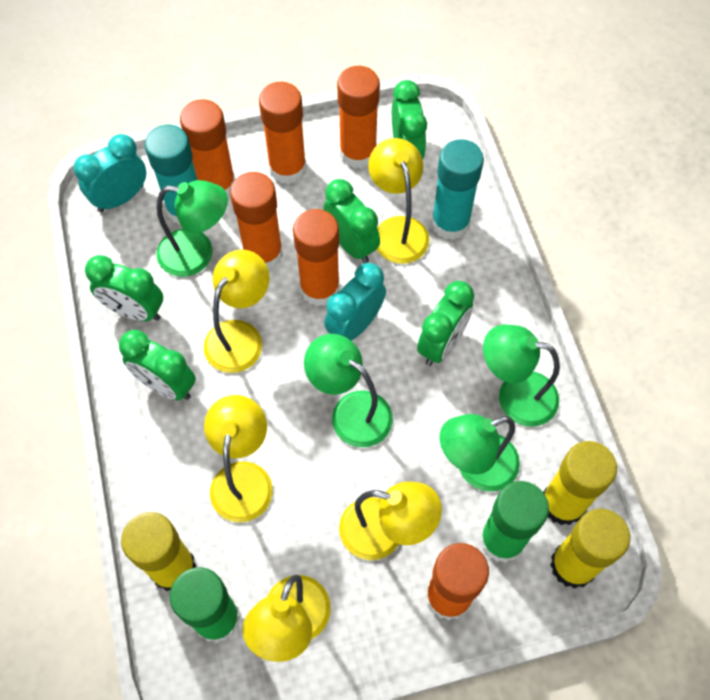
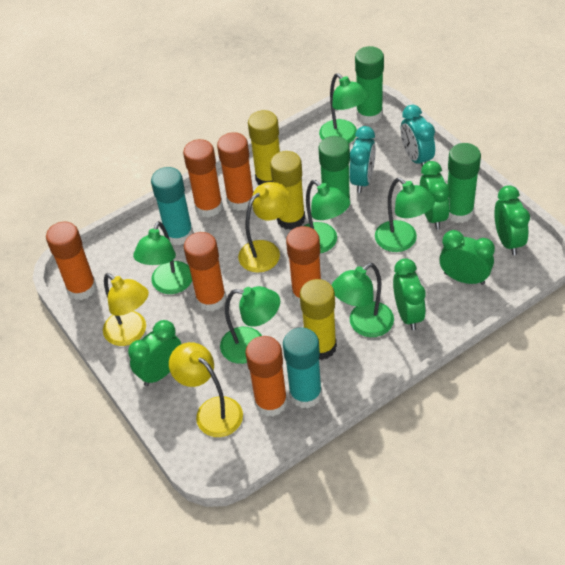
green glue stick: [170,567,240,643] [480,481,549,563] = 2 -> [319,136,351,213] [355,46,384,124] [448,143,481,223] = 3
green lamp: [157,180,228,277] [304,334,393,447] [440,414,520,492] [483,324,560,427] = 4 -> [133,221,192,294] [220,286,280,364] [304,180,350,253] [319,73,369,143] [332,263,394,337] [375,178,435,252] = 6
yellow lamp: [204,249,269,373] [204,395,273,522] [243,575,331,662] [339,482,442,560] [368,138,429,264] = 5 -> [103,273,149,346] [169,342,243,437] [238,182,290,273] = 3

